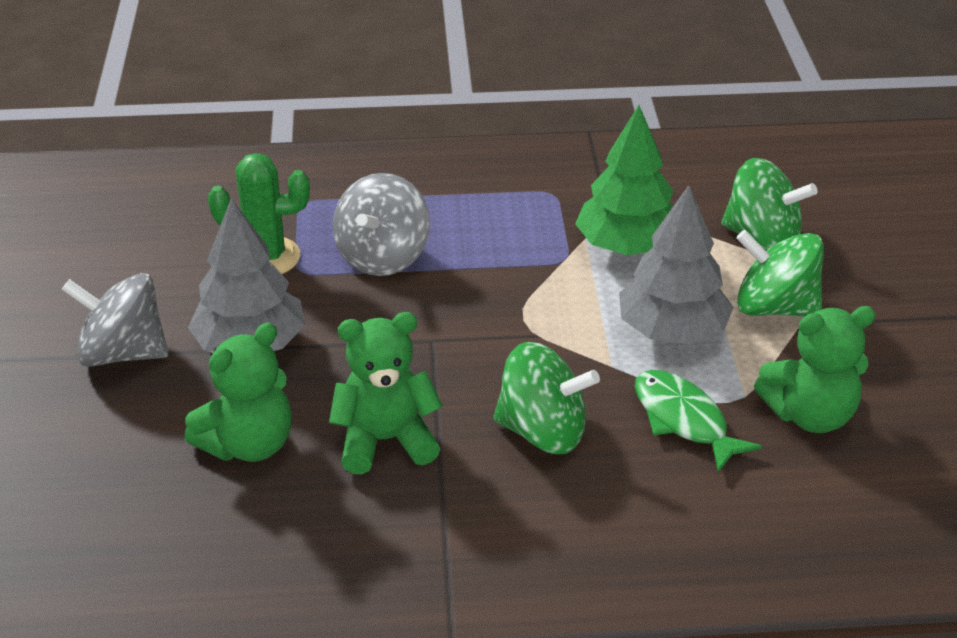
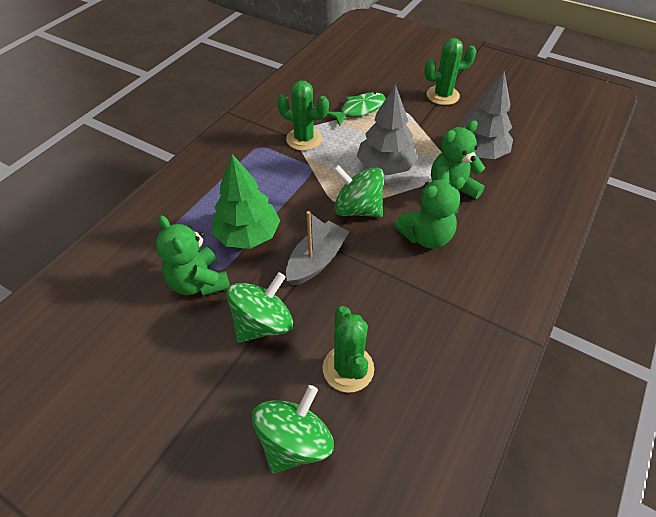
green cactus: [208,153,310,274] = 1 -> [277,81,329,151] [323,306,374,393] [424,38,477,105] = 3
grey boat: none = 0 -> [286,211,349,286] = 1
grey spinning top: [62,273,168,367] [333,173,430,276] = 2 -> none = 0

